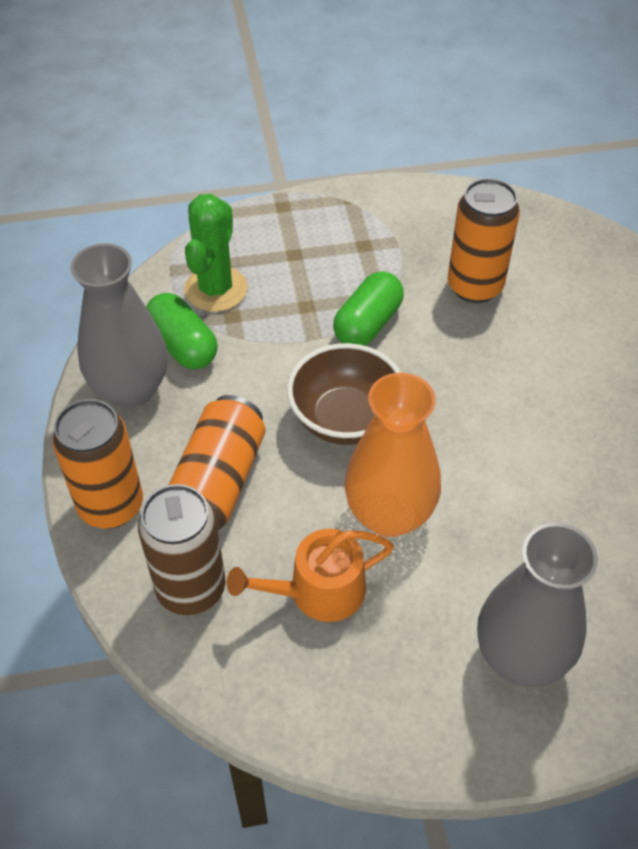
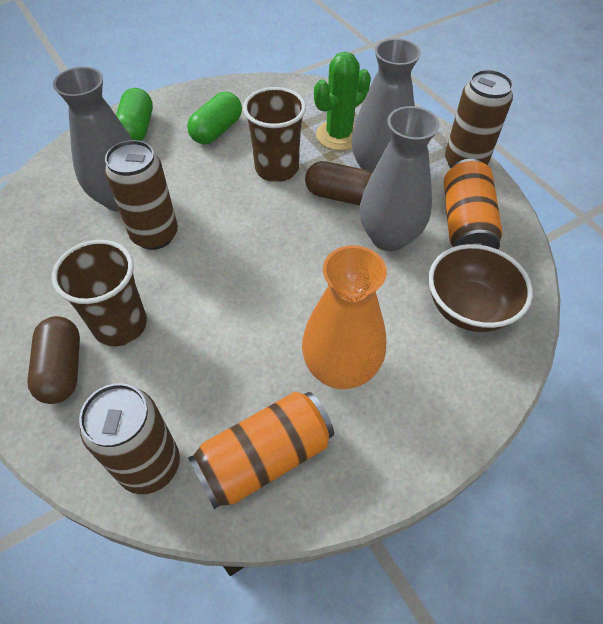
brown can: [138,484,226,615] = 1 -> [79,383,180,494] [105,140,178,250] [445,70,513,168] = 3
brown capsule: none = 0 -> [27,316,80,404] [305,161,372,205] = 2
brown cup: none = 0 -> [52,240,147,346] [243,87,306,182] = 2
grey vase: [71,243,168,408] [477,523,598,687] = 2 -> [53,67,132,212] [351,38,421,173] [360,106,440,251] = 3
orange can: [52,399,143,529] [169,395,266,530] [448,178,520,303] = 3 -> [188,392,334,510] [444,159,503,250] = 2
orange watering can: [227,529,394,622] = 1 -> none = 0

